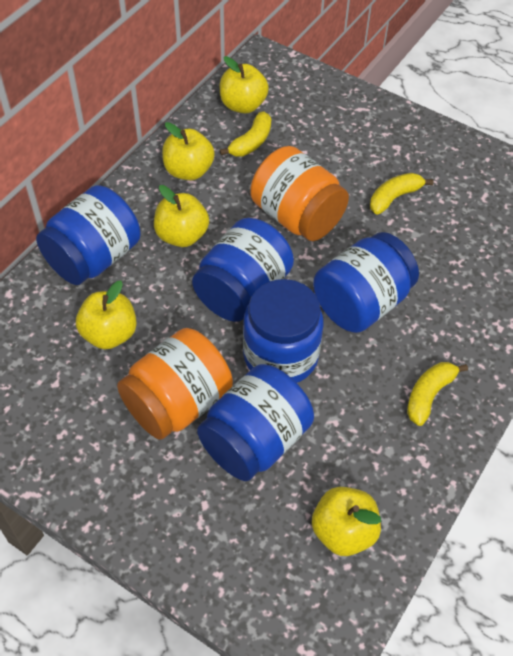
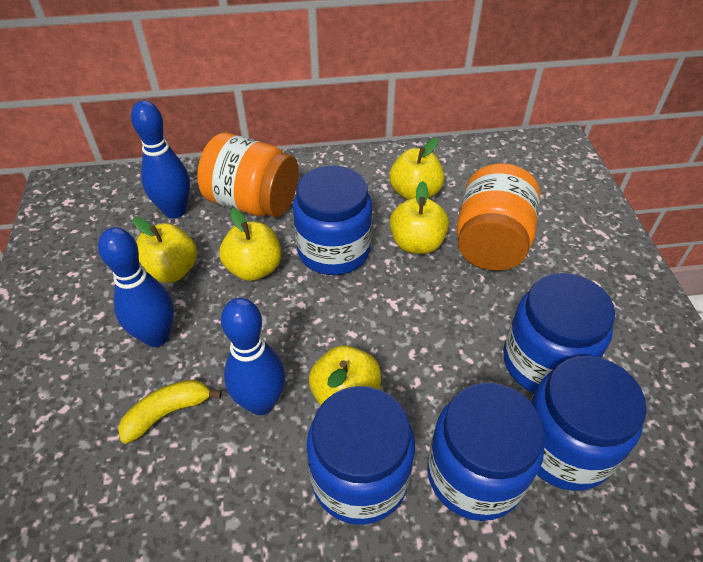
blue bowling pin: none = 0 -> [98,227,174,347] [131,100,190,218] [221,298,285,415] = 3
yellow banana: [220,111,271,156] [370,173,434,214] [407,362,468,426] = 3 -> [118,379,222,444] = 1

